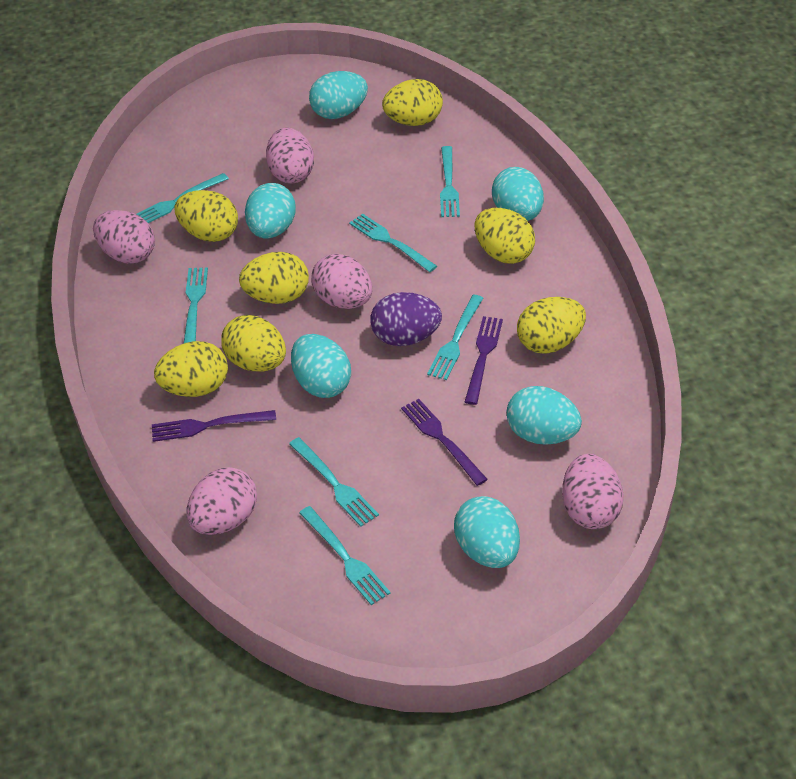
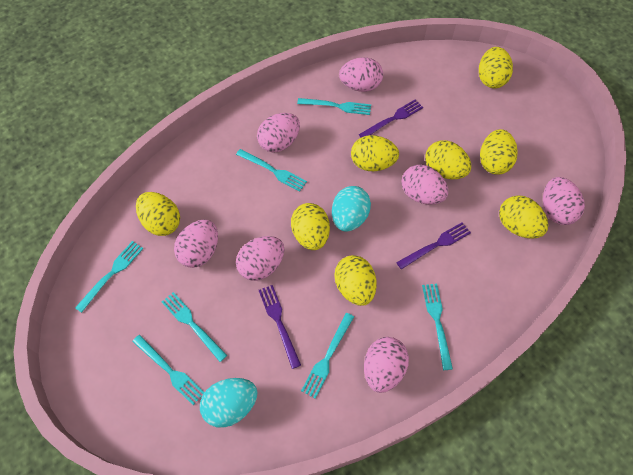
pink egg: [93,210,155,264] [186,467,257,535] [266,128,314,184] [311,254,372,309] [562,454,624,529] = 5 -> [174,219,218,268] [236,236,284,281] [257,113,300,153] [339,57,383,92] [364,337,409,393] [401,165,448,205] [543,177,585,225] = 7
purple egg: [370,292,442,346] = 1 -> none = 0
turquoise egg: [245,183,296,238] [291,334,351,398] [309,71,368,119] [454,496,520,568] [492,167,544,221] [507,386,582,445] = 6 -> [200,378,257,428] [332,186,371,232] = 2
yellow egg: [154,341,228,397] [174,190,238,242] [221,315,286,372] [239,252,309,304] [382,79,443,126] [474,208,535,264] [517,297,586,354] = 7 -> [136,192,180,236] [291,203,330,250] [334,255,377,306] [351,135,399,171] [425,140,471,179] [479,47,513,88] [480,129,518,175] [499,195,548,239] = 8

